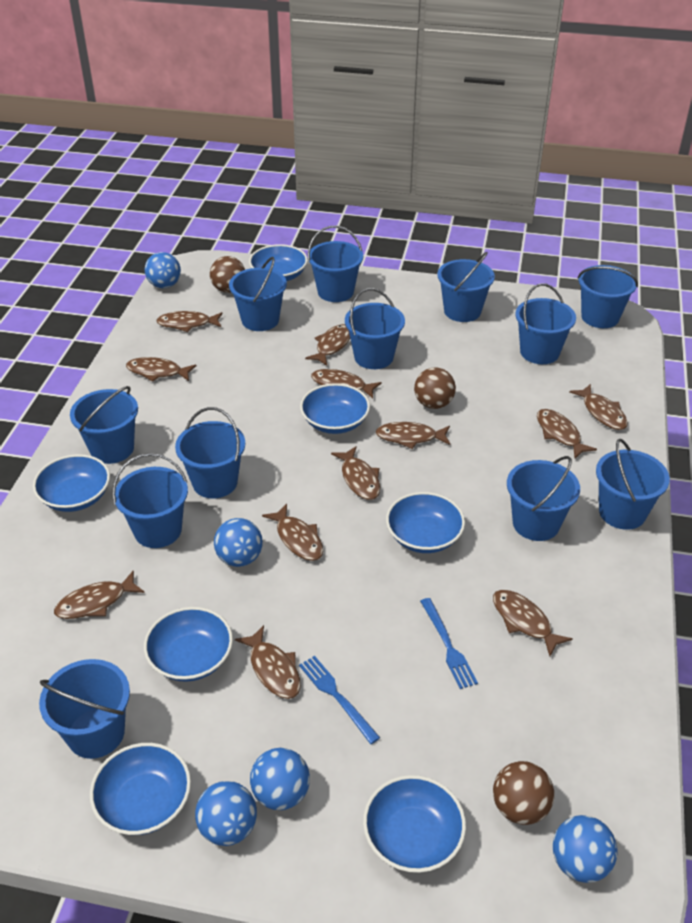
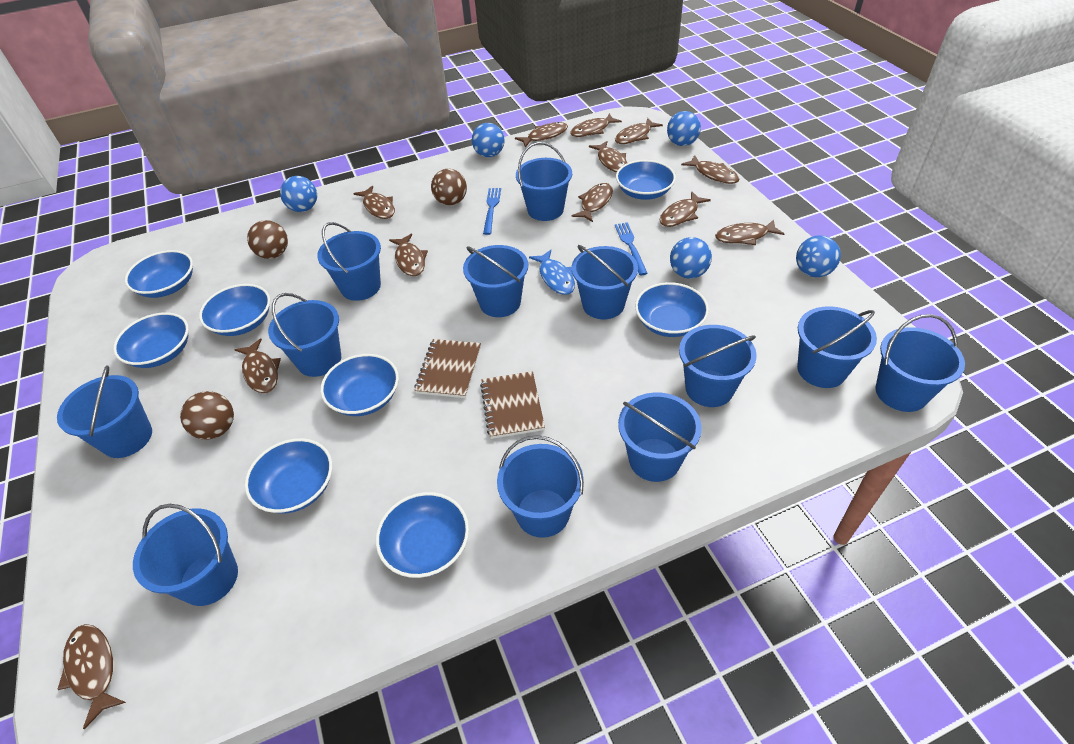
blue bowl: [33,454,110,512] [90,743,191,835] [144,607,233,682] [249,244,308,281] [300,383,370,434] [363,775,466,873] [386,492,465,553] = 7 -> [113,312,189,368] [125,250,193,298] [199,284,270,336] [245,438,332,514] [320,354,399,416] [376,492,469,578] [616,160,676,200] [635,282,709,337] = 8
blue fish: none = 0 -> [529,250,575,295] = 1
brown notebook: none = 0 -> [414,339,481,398] [480,371,545,439] = 2

